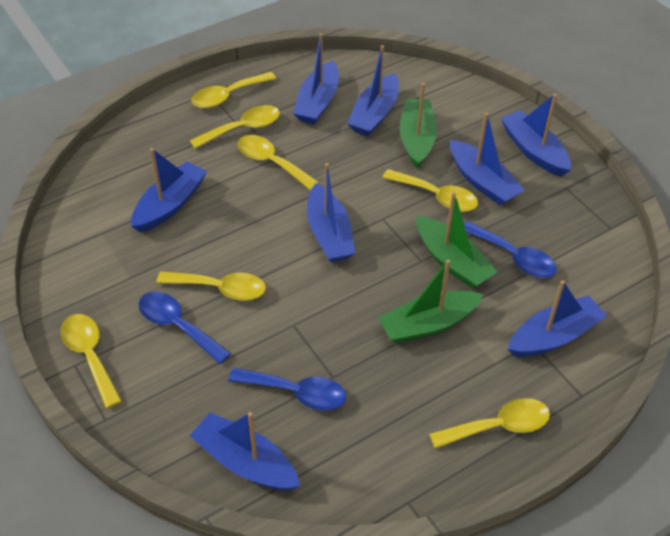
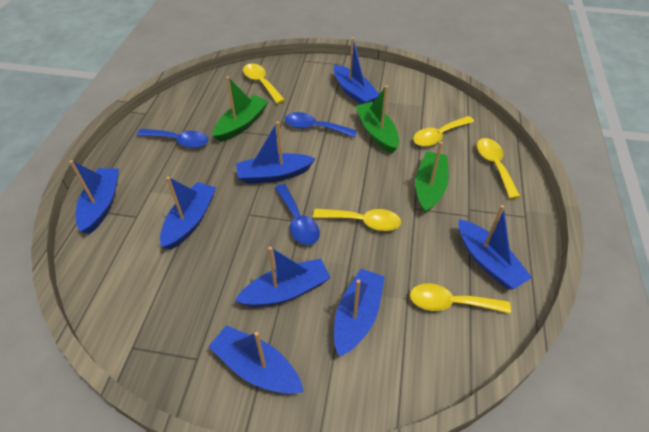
yellow spoon: [61,314,122,408] [157,271,266,301] [190,105,280,149] [191,72,276,108] [237,135,319,190] [382,169,478,212] [429,398,550,449] = 7 -> [243,64,285,104] [313,209,401,231] [410,283,511,314] [413,116,474,147] [477,138,520,199] = 5

